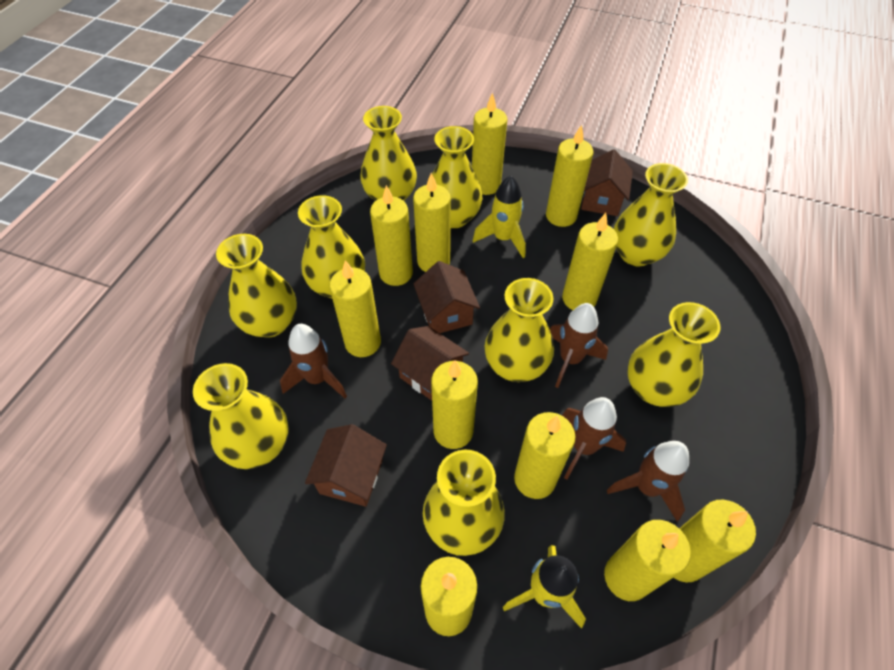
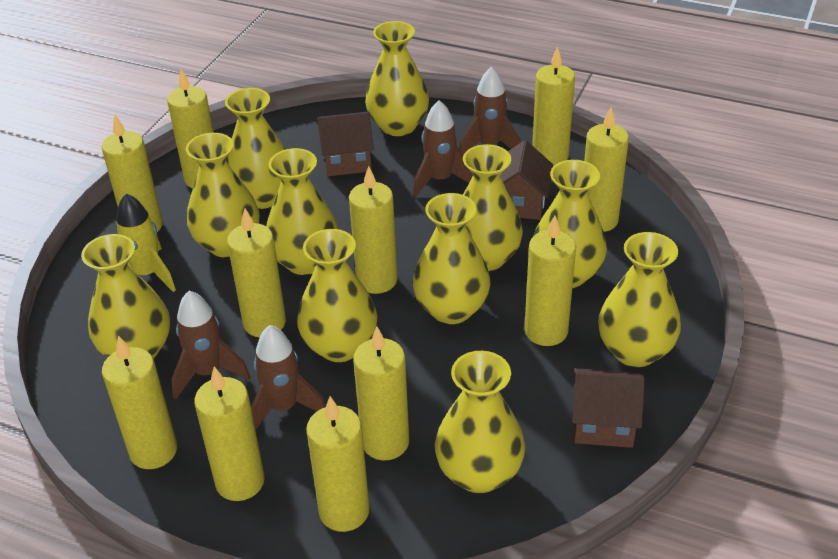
brown house: [305,424,387,507] [391,326,469,401] [413,261,480,333] [581,149,633,216] = 4 -> [317,112,374,176] [500,140,553,220] [573,368,645,448] = 3
yellow rocket: [473,176,526,258] [503,545,586,629] = 2 -> [116,193,176,292] = 1
yellow vase: [193,363,289,469] [216,234,297,338] [298,195,365,299] [361,106,417,201] [423,450,505,556] [432,126,483,229] [485,278,554,382] [614,163,688,266] [627,302,720,407] = 9 -> [81,234,170,359] [186,133,260,258] [225,88,286,209] [266,148,338,275] [297,229,377,362] [365,21,429,136] [413,193,490,324] [435,351,525,493] [463,144,523,272] [534,160,607,288] [598,232,681,367] = 11

